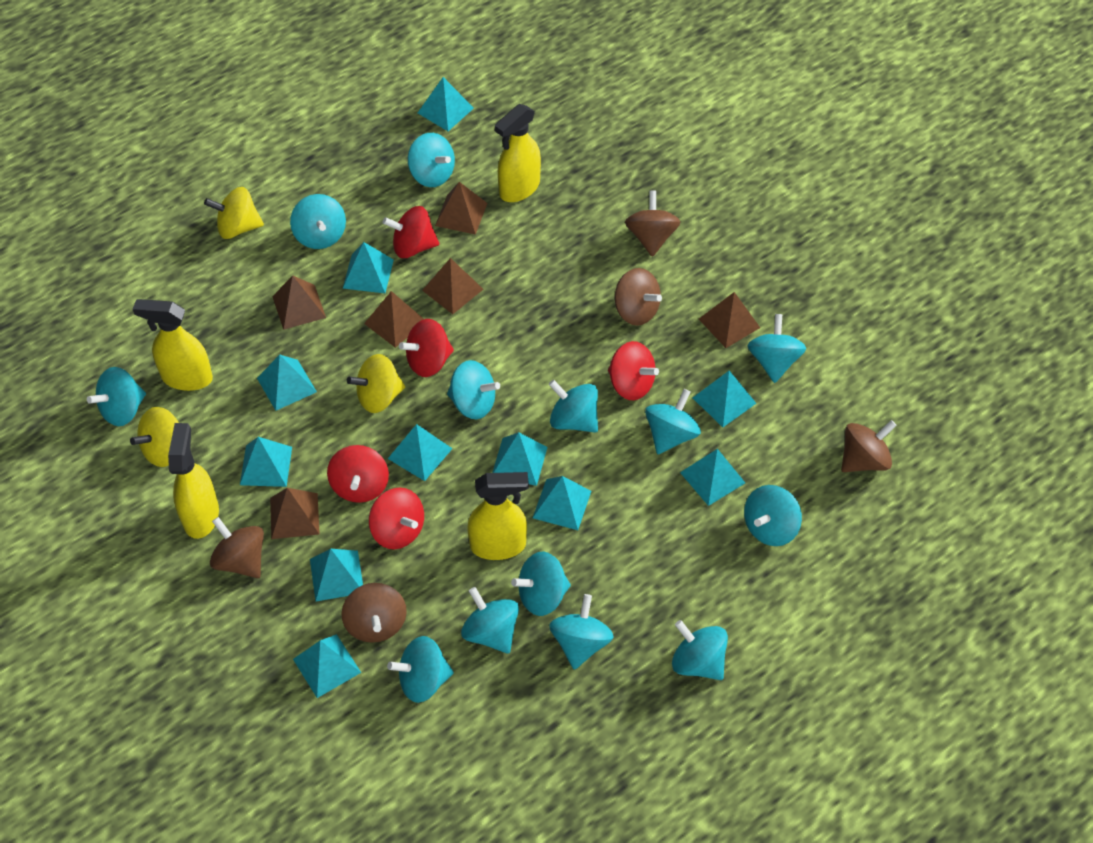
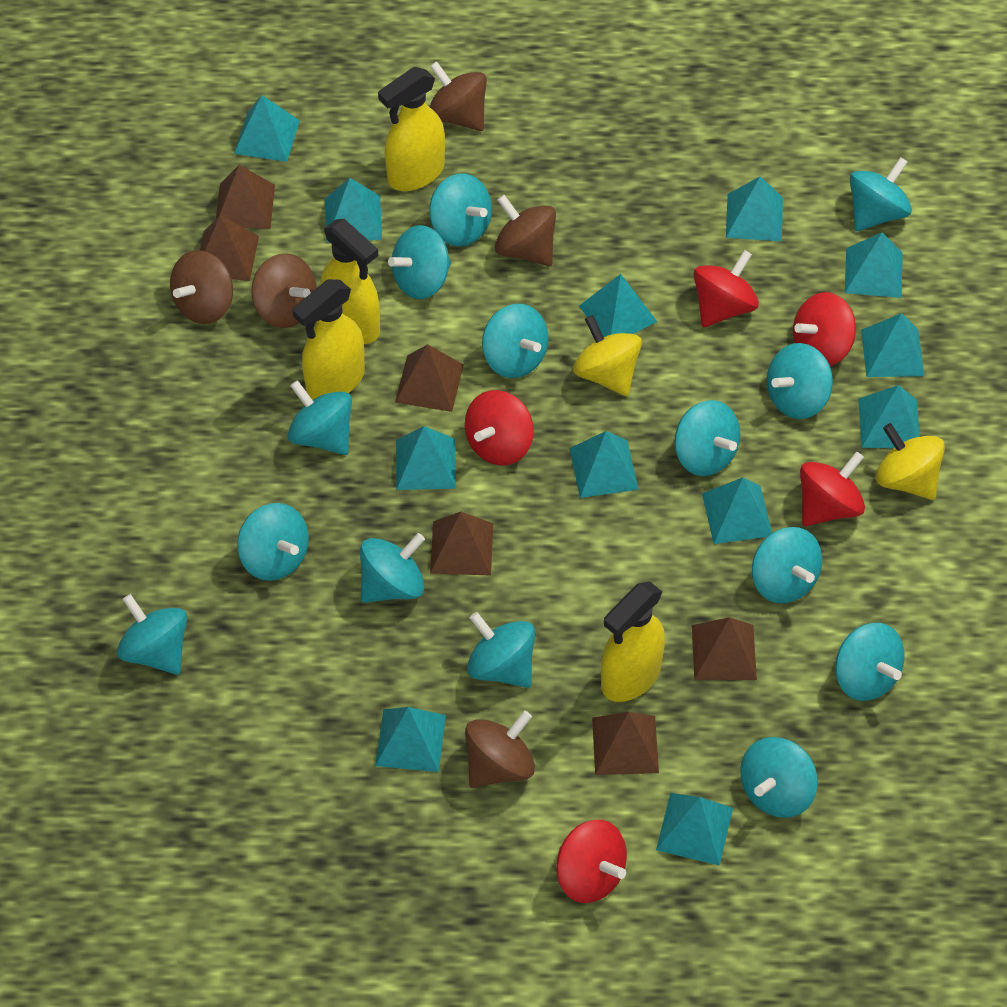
turquoise pyramid: [240,437,292,487] [257,355,317,411] [293,634,361,698] [310,549,363,601] [343,242,394,293] [388,424,453,481] [418,77,474,131] [492,432,547,486] [533,476,591,530] [680,449,745,506] [693,370,756,427] = 11 -> [234,95,300,162] [325,178,382,243] [375,707,446,772] [396,426,456,490] [569,431,639,498] [579,274,657,337] [656,793,733,866] [702,478,772,544] [726,176,783,241] [845,232,903,298] [858,385,920,448] [861,313,924,377] = 12
turquoise spinning top: [87,367,146,426] [290,194,346,249] [387,636,454,703] [408,133,455,187] [447,360,500,419] [461,587,519,654] [511,552,571,616] [549,380,598,433] [549,594,614,670] [645,389,701,454] [672,620,728,680] [744,485,802,546] [747,314,806,383] = 13 -> [117,594,187,675] [237,503,309,581] [288,380,352,455] [360,533,425,603] [388,225,451,299] [429,173,492,247] [467,612,535,688] [482,304,549,378] [675,400,740,476] [740,737,818,818] [752,527,822,603] [767,343,833,419] [835,623,905,701] [850,157,912,231] = 14
yellow spinning top: [130,407,179,467] [204,187,264,239] [347,354,405,413] = 3 -> [573,315,642,396] [876,423,945,500] = 2

